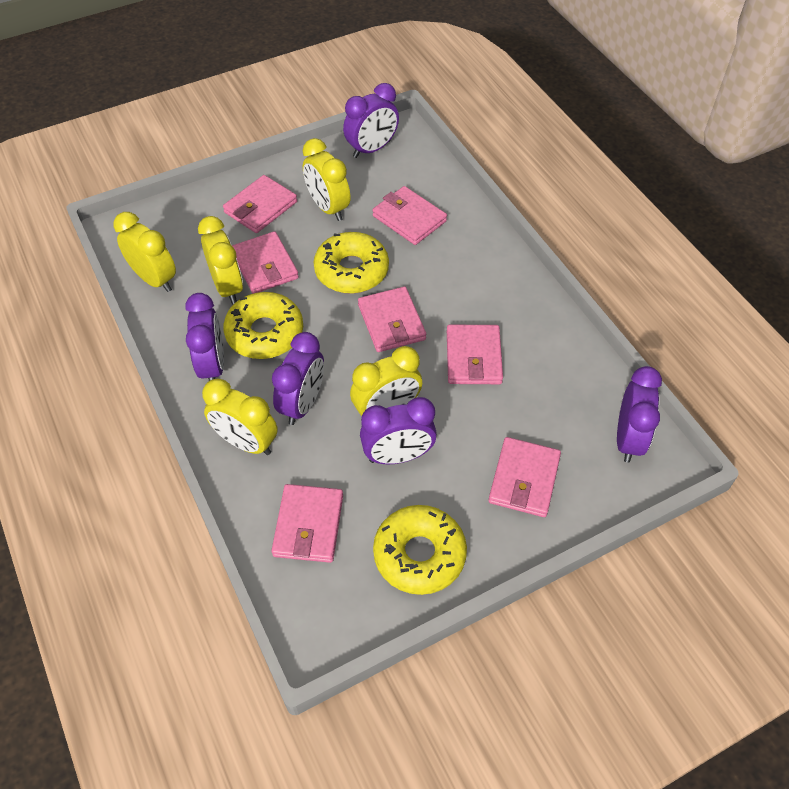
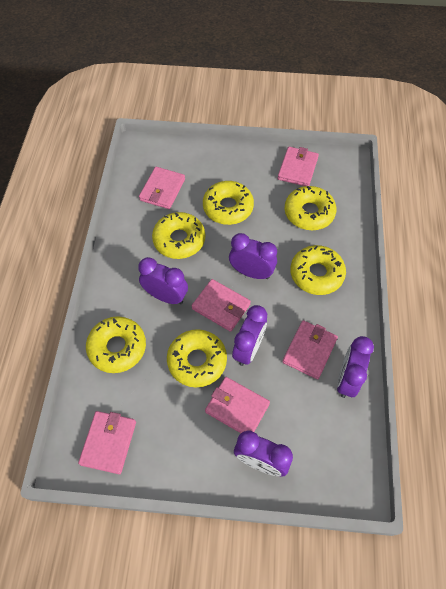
pink wallet: [223,175,297,233] [232,231,299,294] [271,484,343,563] [358,286,426,352] [372,186,447,245] [447,325,503,384] [488,437,561,517] = 7 -> [78,411,136,474] [139,167,185,209] [192,279,251,332] [205,377,270,433] [278,147,319,186] [282,321,338,379] = 6
yellow clock: [113,212,176,292] [198,216,243,304] [202,379,278,455] [303,138,350,221] [350,346,422,416] = 5 -> none = 0
yellow donut: [223,292,303,359] [314,232,389,294] [373,505,467,595] = 3 -> [86,316,146,373] [152,212,205,259] [167,329,227,387] [203,181,254,225] [285,186,336,230] [290,245,346,295] = 6

